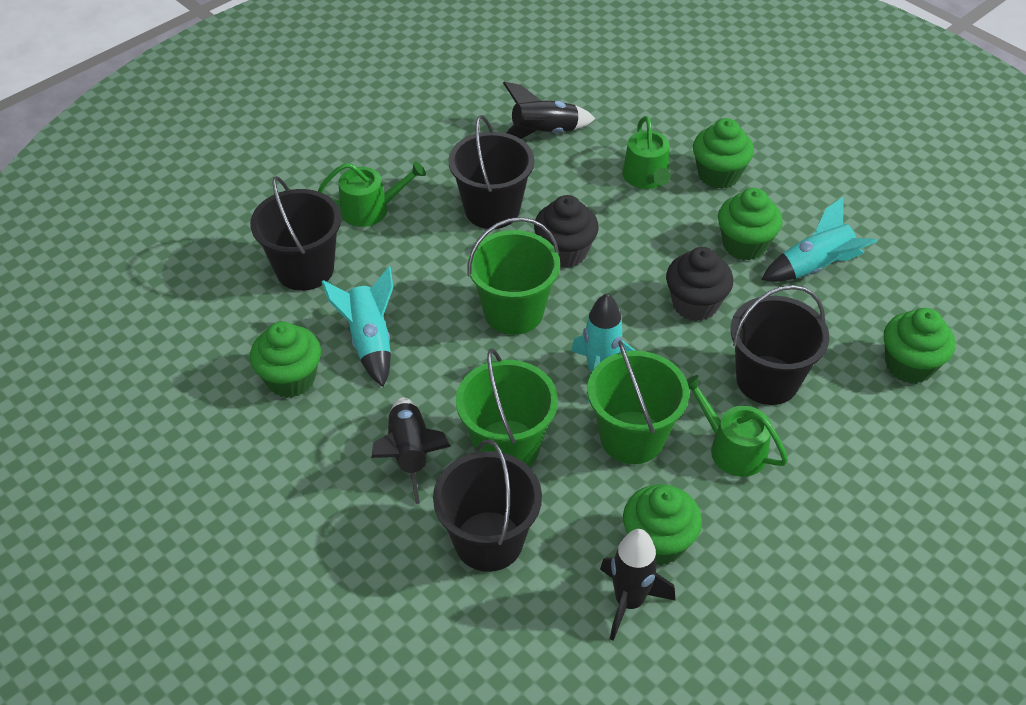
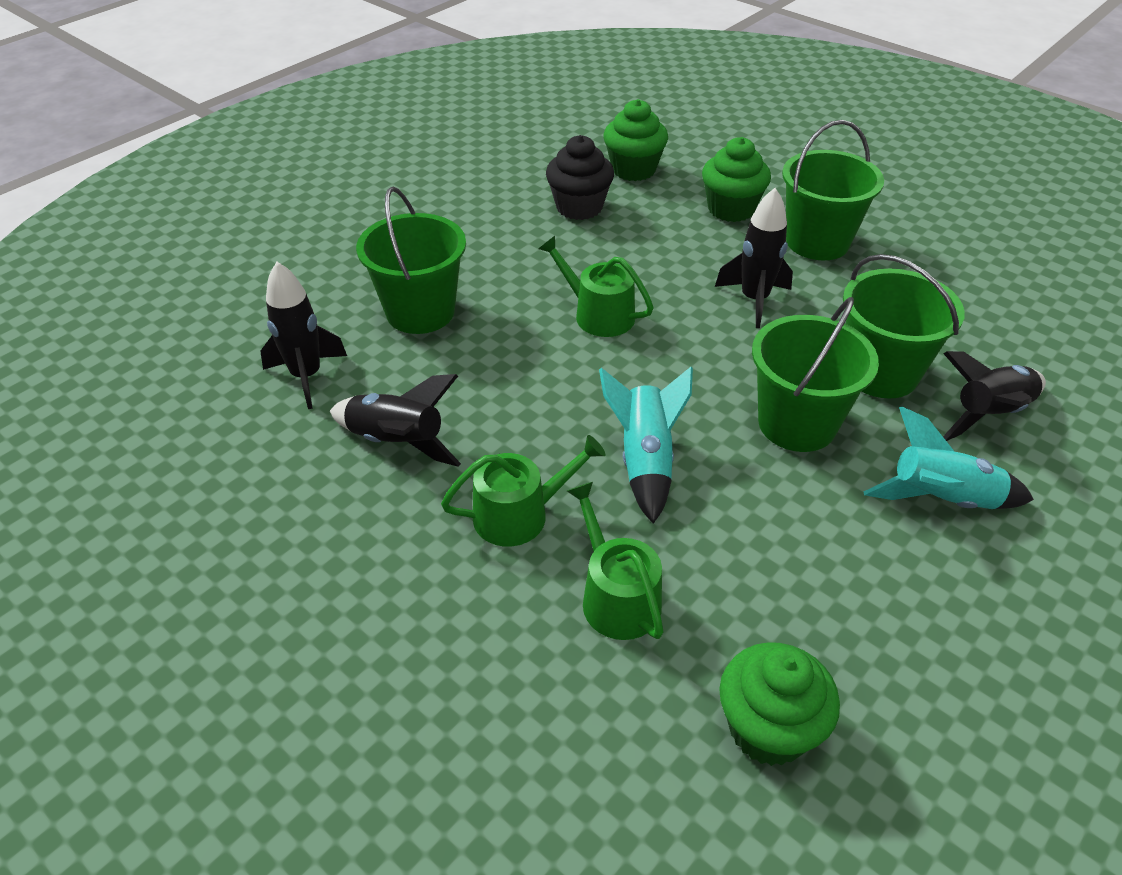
black bucket: [250,176,341,291] [433,439,542,572] [448,115,535,229] [730,285,829,405] = 4 -> none = 0
black cupcake: [534,195,599,268] [666,247,733,321] = 2 -> [546,135,614,220] = 1
black rocket: [372,397,451,504] [503,82,595,139] [600,529,675,641] = 3 -> [260,262,347,409] [330,374,461,467] [715,188,793,328] [943,351,1046,441] = 4
green bucket: [456,348,558,466] [467,217,560,335] [587,340,689,464] = 3 -> [356,187,466,334] [752,297,879,452] [782,120,884,260] [843,254,965,398] = 4
green cupcake: [250,321,321,398] [623,484,702,566] [693,118,754,189] [718,188,783,261] [884,308,955,384] = 5 -> [603,99,668,181] [702,137,771,222] [719,642,840,766] = 3
turquoise rocket: [321,266,393,387] [571,293,636,403] [761,197,877,282] = 3 -> [599,367,693,524] [863,406,1034,509] = 2

